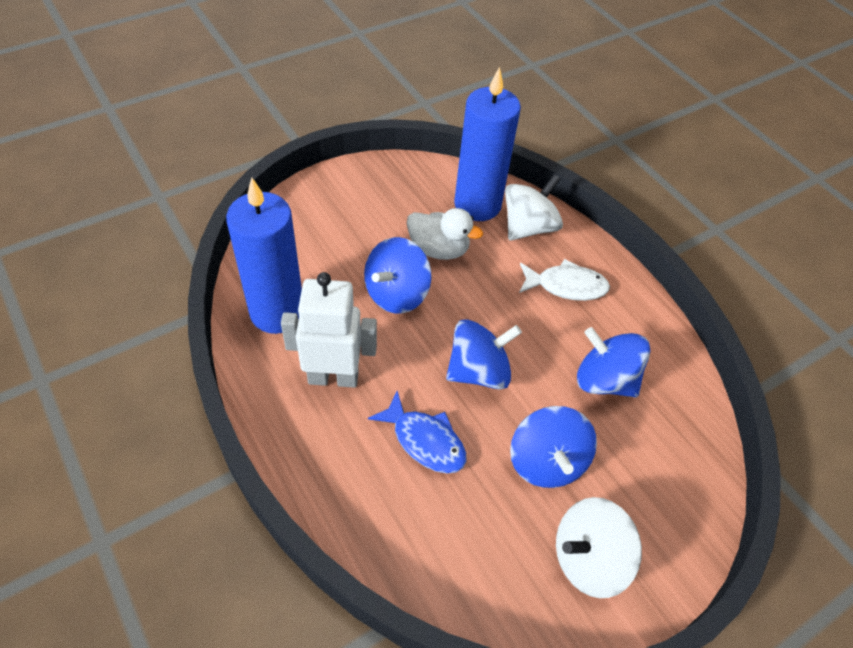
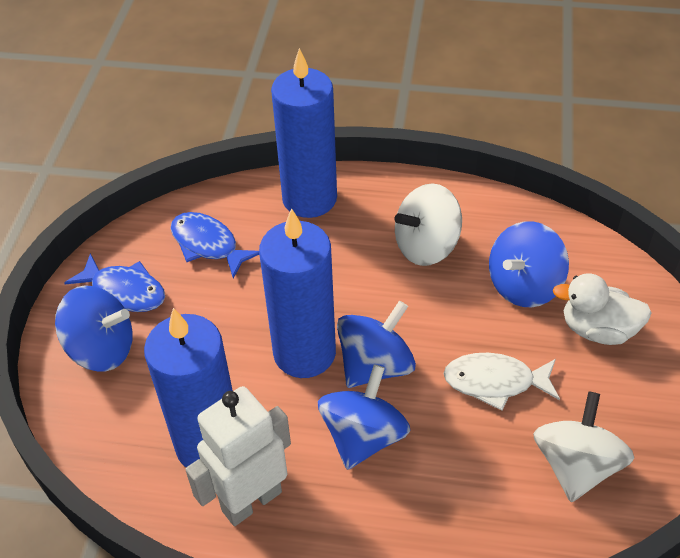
blue candle: [226,177,302,334] [454,67,521,221] = 2 -> [144,308,233,467] [259,208,336,378] [271,48,337,218] = 3
blue fish: [368,391,466,474] = 1 -> [64,253,165,312] [171,212,259,279] = 2

